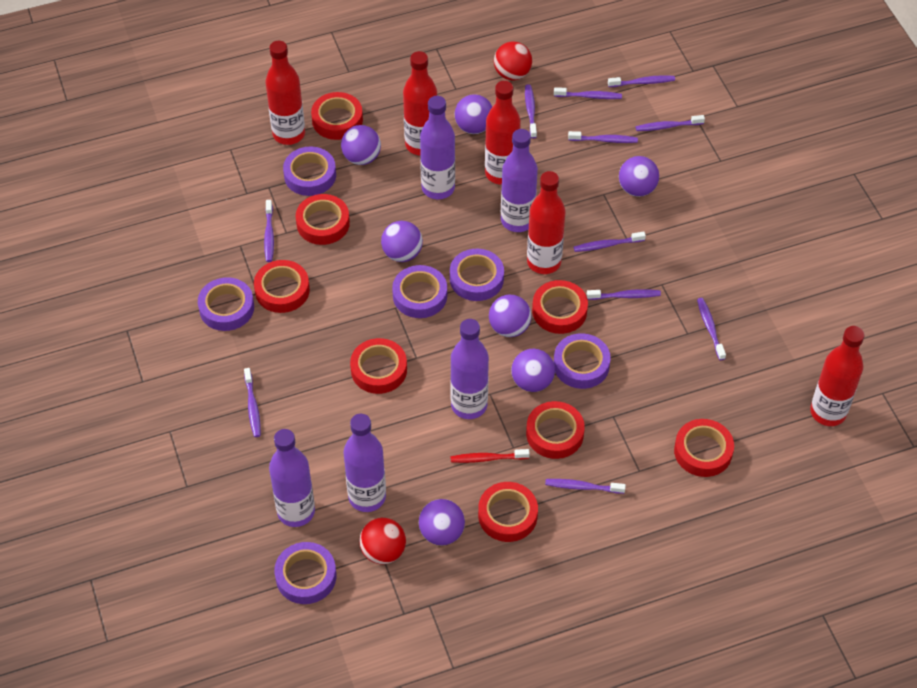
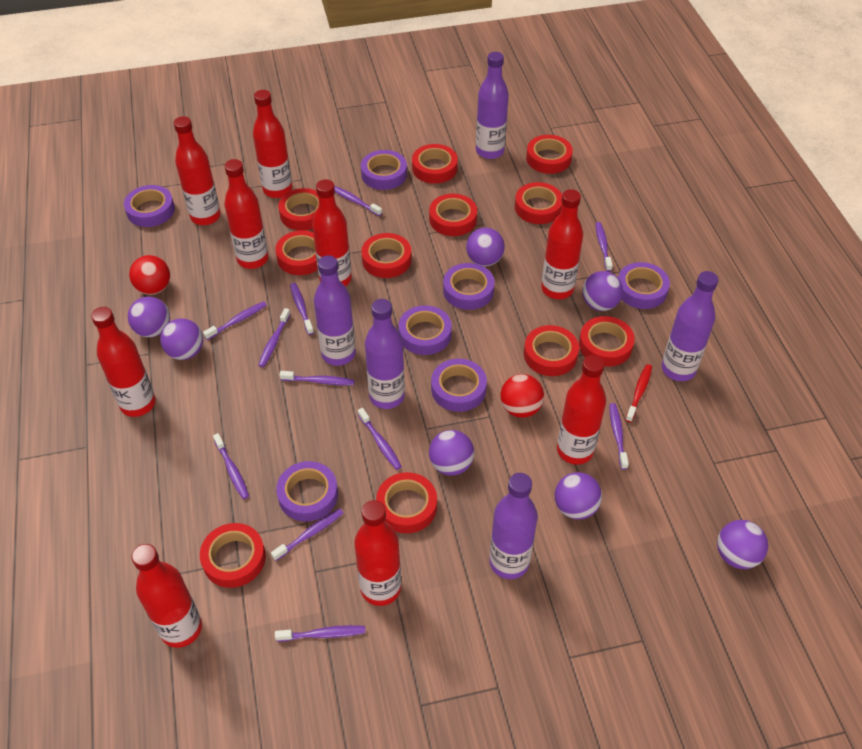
purple tape: [198,277,254,331] [274,542,336,604] [283,146,336,196] [392,265,447,318] [450,249,504,301] [554,333,611,389] = 6 -> [124,185,175,227] [276,461,338,522] [361,150,407,190] [398,305,452,355] [431,359,487,412] [443,263,494,310] [618,262,670,309] = 7
red bottle: [266,41,305,145] [403,51,437,156] [485,81,521,185] [527,171,565,274] [810,326,865,426] = 5 -> [91,307,156,417] [132,544,202,648] [174,116,221,225] [224,159,269,269] [253,90,293,198] [312,179,352,286] [354,500,401,606] [541,189,583,299] [557,355,606,464] = 9
red tape: [254,260,310,313] [296,194,350,245] [311,92,363,140] [350,338,407,394] [478,482,538,542] [526,401,585,459] [532,280,588,334] [674,419,734,477] = 8 -> [200,523,266,588] [275,230,318,275] [278,188,319,230] [361,233,412,278] [376,472,437,534] [412,144,458,184] [429,194,477,236] [515,182,562,224] [524,325,579,376] [526,135,573,174] [579,316,635,367] = 11

